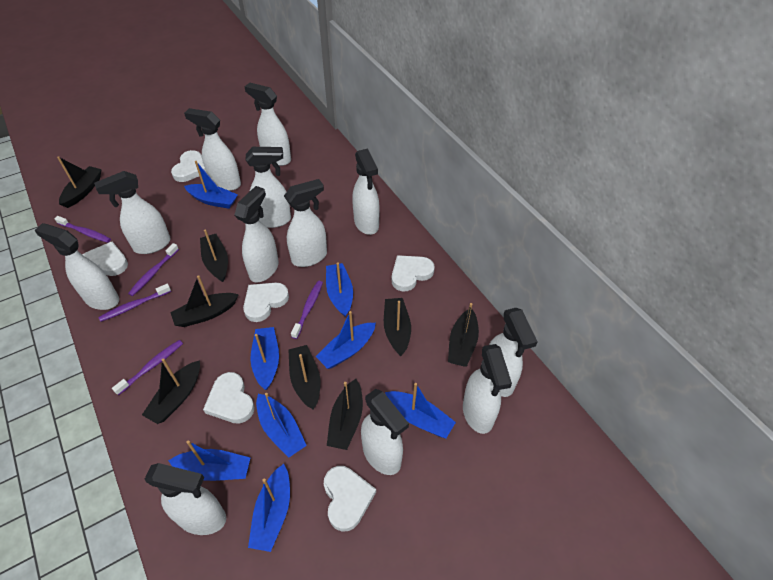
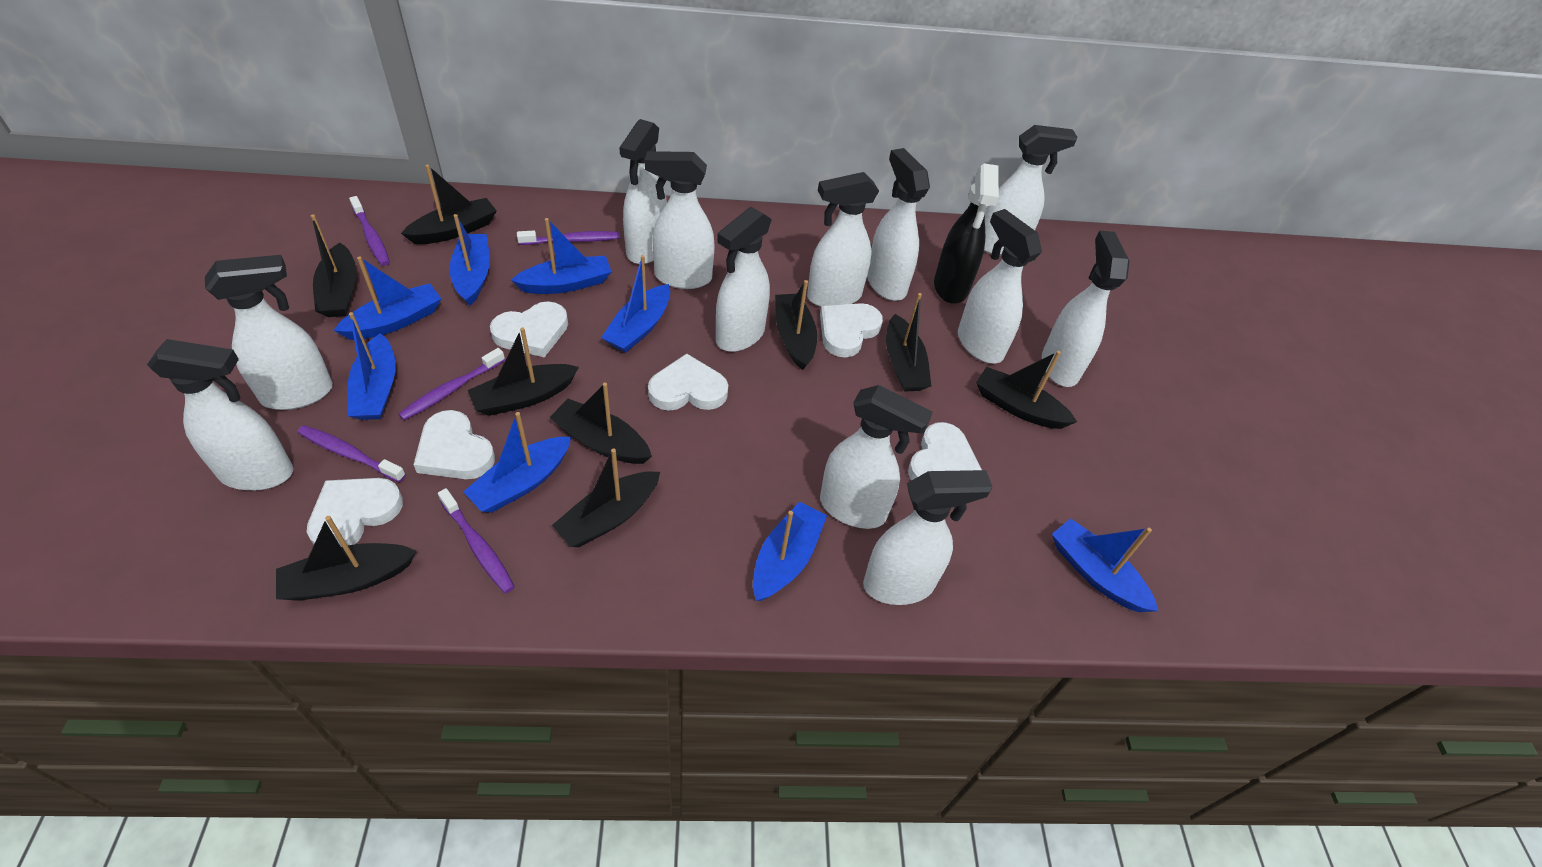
black boat: [57,156,102,208] [142,358,200,424] [170,275,239,327] [200,229,228,282] [288,345,320,410] [327,379,363,450] [384,298,411,356] [448,303,479,367] = 8 -> [276,516,417,601] [311,214,356,317] [401,165,497,244] [468,327,579,416] [549,382,652,464] [552,449,660,547] [775,280,817,370] [886,293,931,392] [976,351,1077,429] = 9
black spray bottle: none = 0 -> [934,163,999,304] = 1

